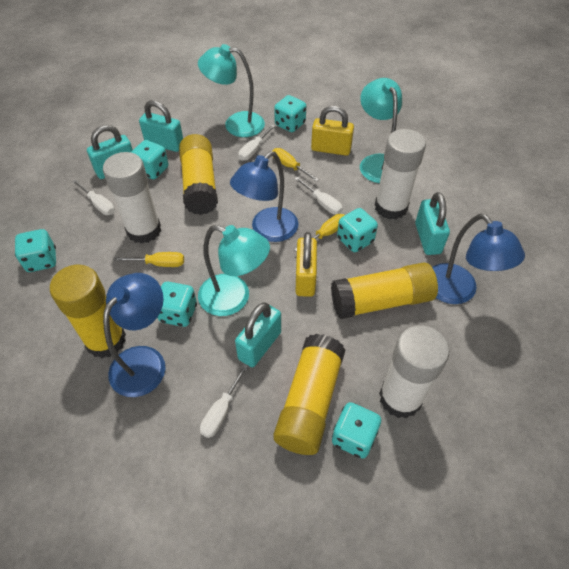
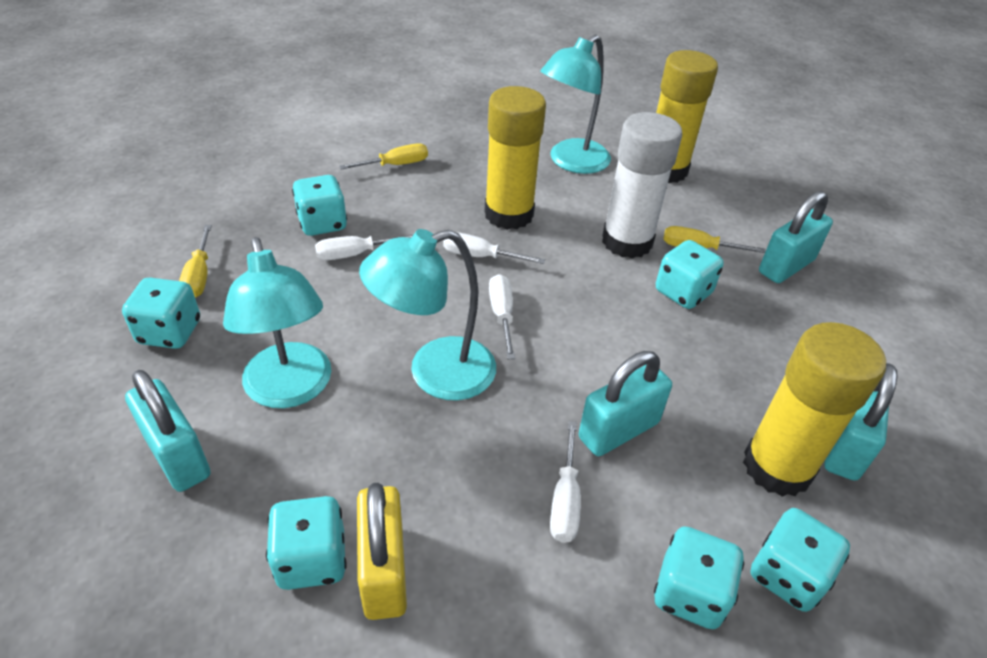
blue lamp: [103,273,166,397] [230,151,298,242] [432,214,525,304] = 3 -> none = 0
white glue stick: [103,152,161,244] [375,129,426,220] [379,325,449,419] = 3 -> [602,112,682,258] = 1
yellow glue stick: [50,265,126,358] [179,134,218,215] [273,334,346,455] [331,262,438,319] = 4 -> [484,86,546,230] [656,50,718,183] [743,322,886,497] = 3
yellow padlock: [295,232,317,297] [311,106,354,156] = 2 -> [357,483,407,620] = 1

